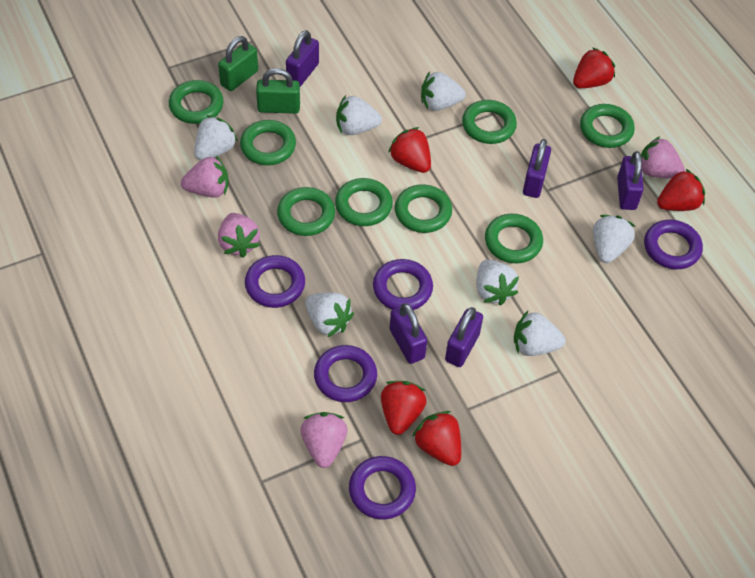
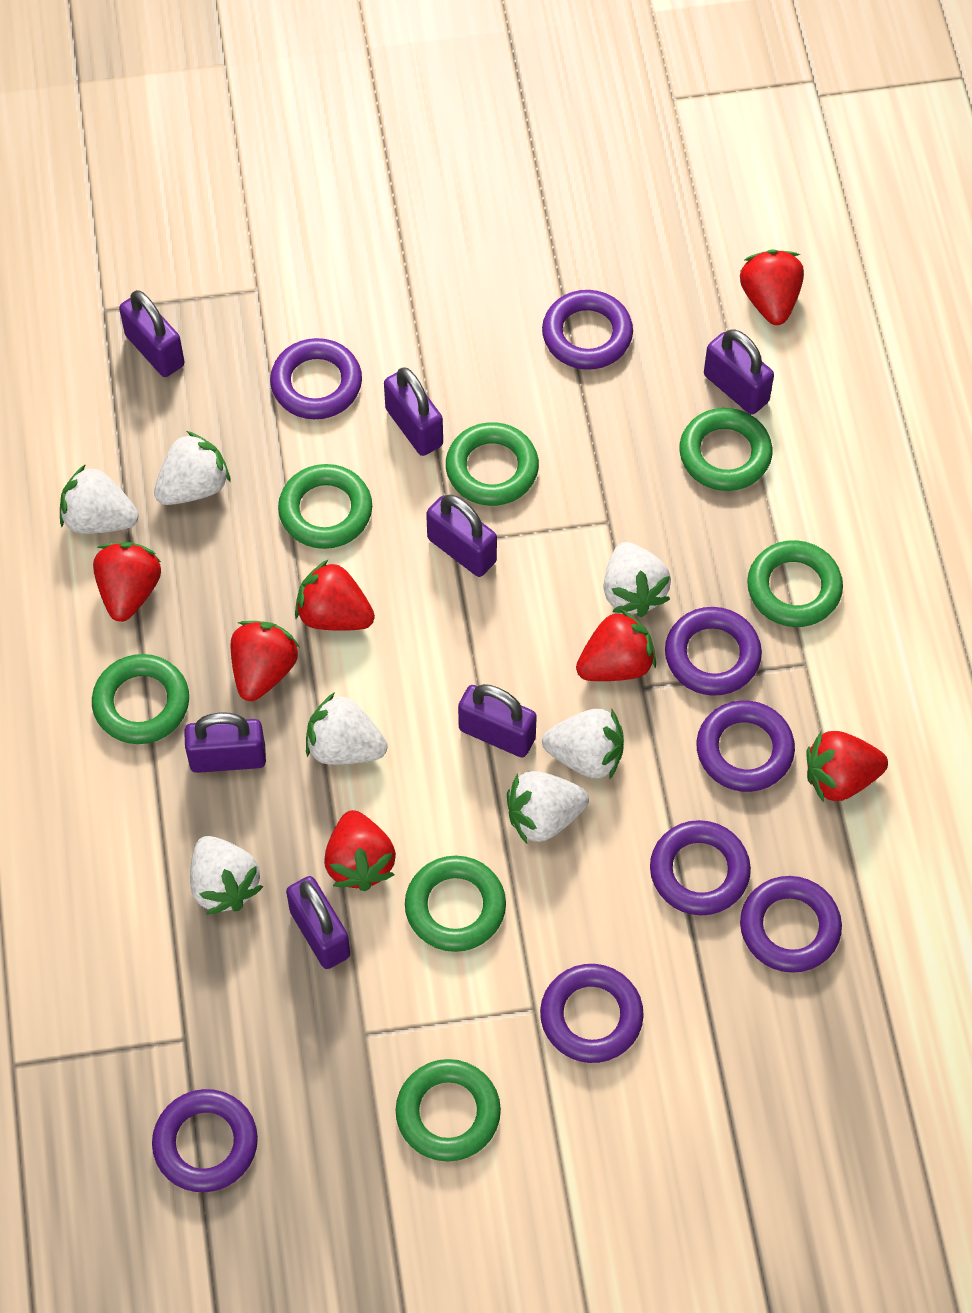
green padlock: [218,36,258,91] [256,68,300,114] = 2 -> none = 0
green ring: [169,80,224,124] [240,120,296,165] [277,187,335,236] [335,178,393,226] [395,184,452,233] [462,100,517,144] [485,214,543,263] [580,104,635,148] = 8 -> [92,654,189,744] [278,464,372,549] [396,1059,501,1162] [405,856,506,952] [446,422,539,506] [679,408,772,491] [747,540,843,627] = 7
pink strawberry: [181,156,229,198] [218,213,260,258] [300,412,348,468] [641,137,685,179] = 4 -> none = 0
purple padlock: [286,30,319,86] [390,303,427,364] [445,307,483,367] [523,139,551,198] [617,151,644,210] = 5 -> [119,290,184,377] [184,713,266,773] [286,876,350,969] [384,367,443,456] [426,495,497,577] [458,684,537,758] [704,329,774,415] = 7
purple ring: [245,255,305,308] [314,345,377,402] [349,456,416,520] [373,259,433,310] [644,220,703,269] = 5 -> [152,1089,258,1192] [270,338,362,419] [540,964,644,1063] [542,290,633,370] [650,820,751,915] [665,607,762,696] [696,700,795,792] [740,876,842,973] = 8
red strawberry: [381,381,427,435] [388,127,431,173] [412,411,461,466] [573,47,615,88] [657,169,705,211] = 5 -> [93,542,161,622] [230,621,299,701] [295,559,375,631] [324,810,396,891] [576,609,656,681] [740,250,804,325] [806,731,888,802] = 7

